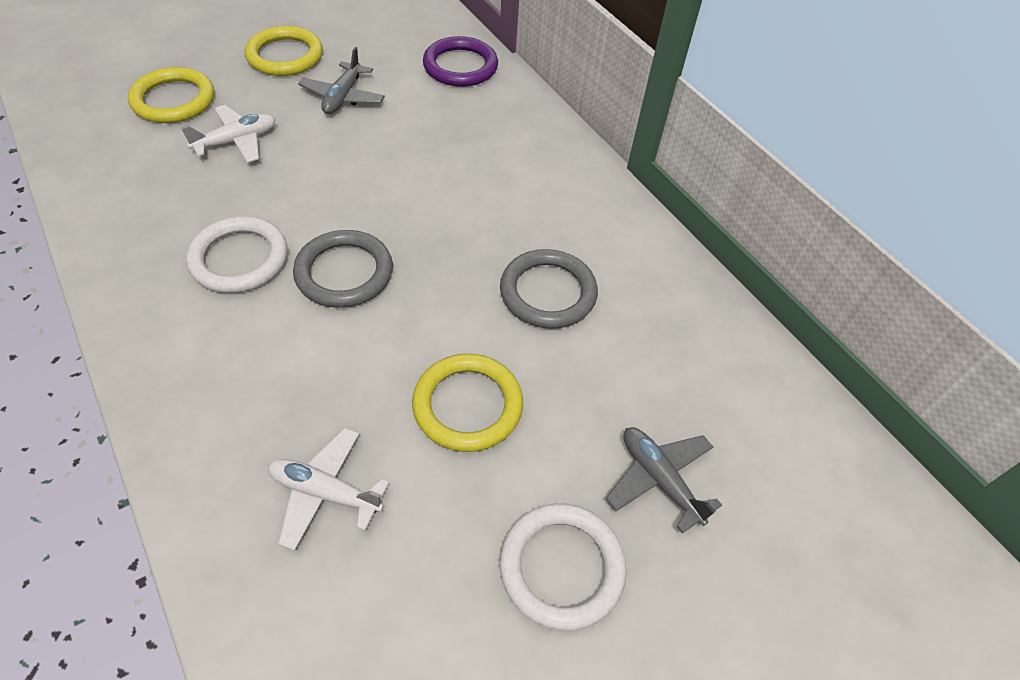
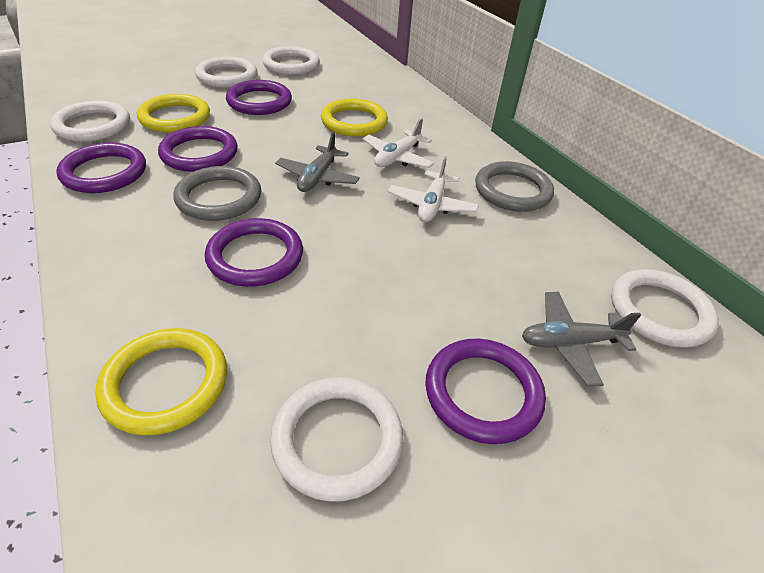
purple ring: [423,36,498,87] = 1 -> [56,143,146,193] [158,126,238,172] [205,218,303,287] [226,80,292,115] [425,339,546,444] = 5
white ring: [186,216,288,293] [500,503,626,631] = 2 -> [50,100,130,142] [195,57,257,88] [262,46,320,75] [270,377,403,502] [611,269,719,348] = 5

